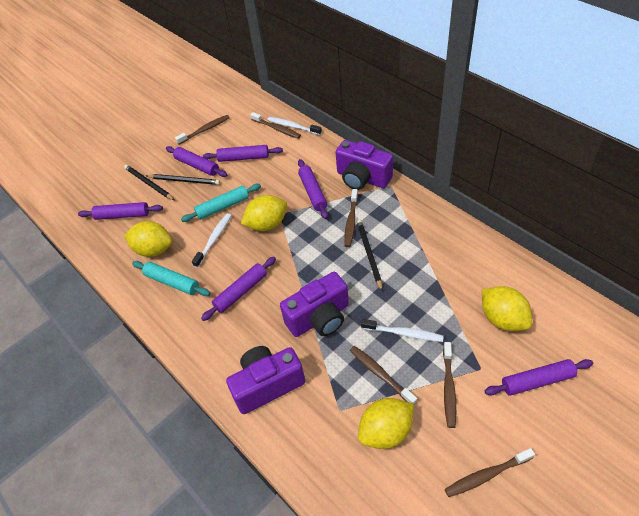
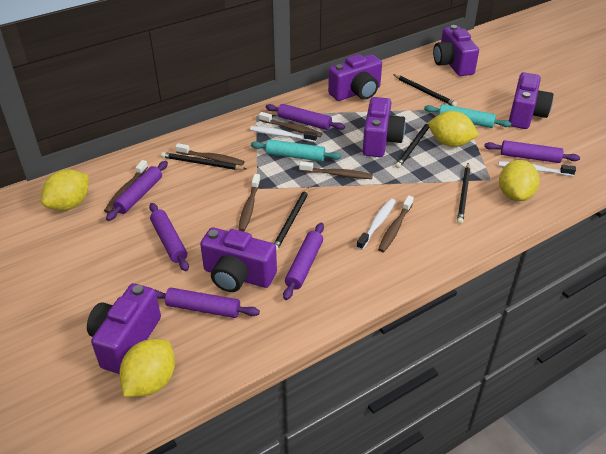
black pencil: [124,165,175,200] [146,174,220,185] [357,219,382,291] = 3 -> [161,152,246,170] [274,187,309,251] [393,74,457,107] [395,121,430,168] [457,163,470,224] = 5
purple camera: [226,346,305,414] [280,272,349,337] [335,140,393,190] = 3 -> [87,283,161,374] [200,227,277,292] [328,54,382,101] [363,97,406,157] [433,25,479,76] [509,72,553,129] = 6

